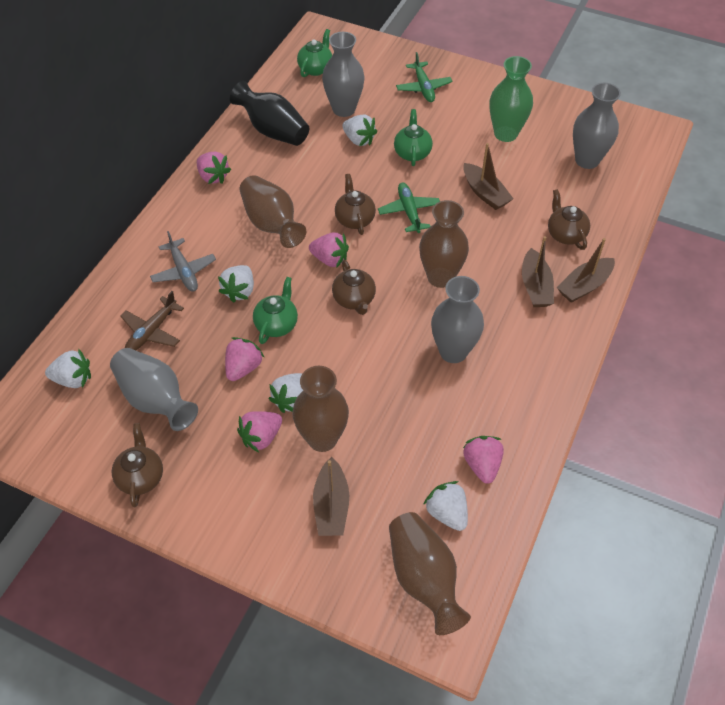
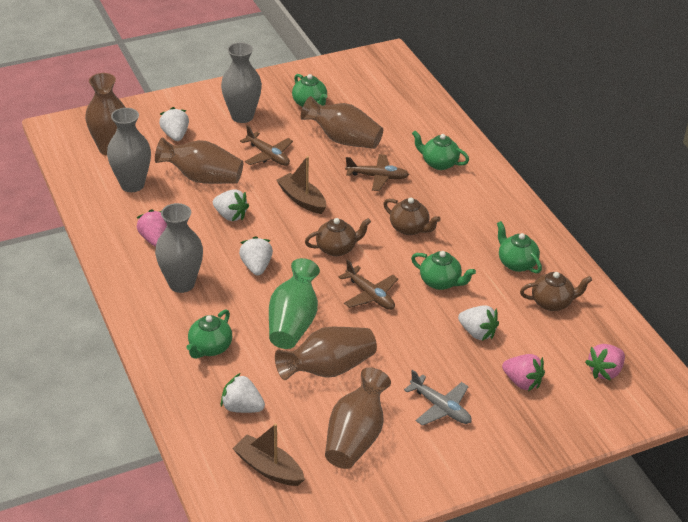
black vase: [230,81,309,146] = 1 -> none = 0
brown boat: [313,457,349,536] [463,143,514,210] [522,236,554,307] [557,238,615,303] = 4 -> [232,424,305,486] [276,156,326,214] = 2
brown plane: [120,291,184,350] = 1 -> [240,125,293,166] [339,259,398,310] [345,154,409,191] = 3
brown teapot: [112,423,163,507] [332,260,376,315] [335,174,376,235] [548,189,590,250] = 4 -> [305,218,371,256] [383,198,441,235] [520,272,592,311] = 3
brown vase: [240,175,306,248] [292,366,349,452] [389,512,471,635] [419,200,469,288] = 4 -> [85,73,126,155] [155,137,243,184] [275,327,377,380] [301,96,383,149] [325,367,391,469] = 5
green plane: [378,182,440,233] [396,52,453,102] = 2 -> none = 0
green teapot: [253,277,298,344] [297,29,332,77] [394,109,433,166] = 3 -> [186,309,232,359] [292,74,328,107] [411,251,476,290] [412,131,469,170] [497,221,542,274] = 5
grey vase: [110,348,198,431] [322,32,365,117] [431,276,484,363] [573,83,621,169] = 4 -> [107,108,151,192] [155,203,203,293] [221,42,262,123] = 3
pink strawberry: [197,152,231,184] [225,337,265,381] [237,411,282,452] [309,232,349,268] [463,436,504,484] = 5 -> [137,209,167,247] [502,354,545,391] [585,344,625,381] = 3

